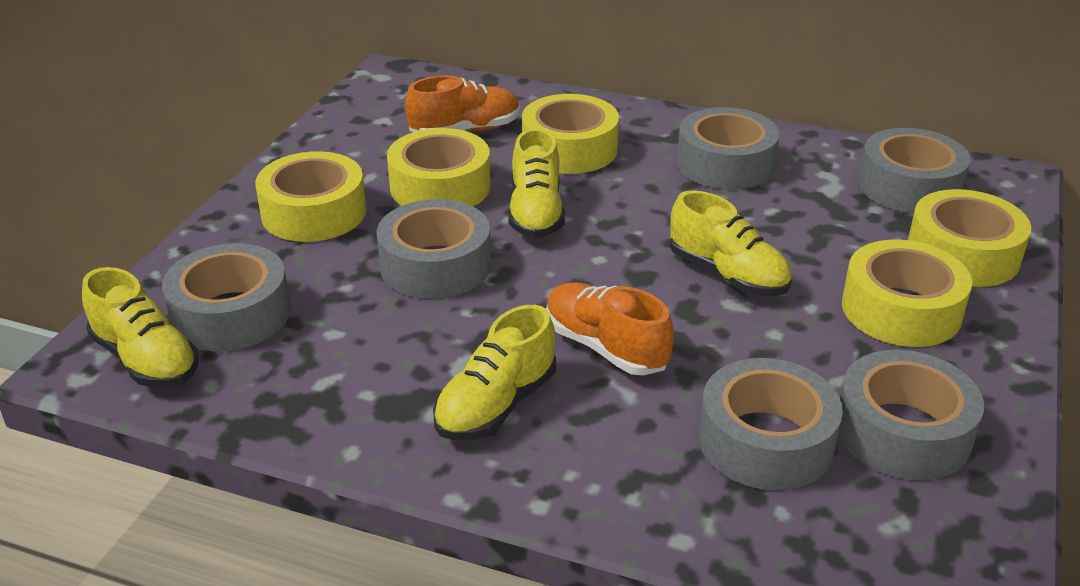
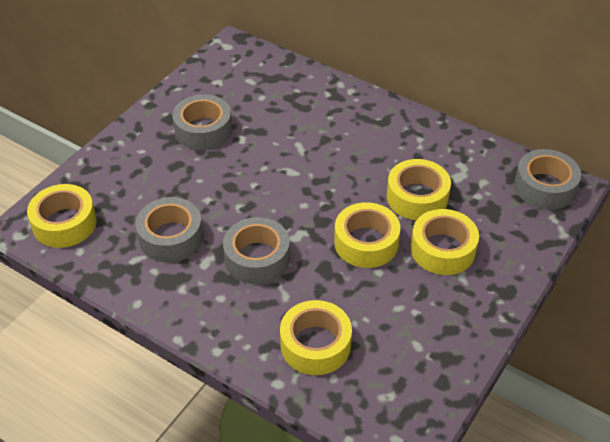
grey tape: [162,243,291,351] [377,199,491,299] [677,107,780,190] [699,358,843,490] [838,350,984,480] [858,128,971,213] = 6 -> [136,197,203,262] [172,94,232,150] [223,217,290,284] [514,149,581,210] = 4
orange shoe: [405,75,520,132] [546,282,674,376] = 2 -> none = 0
yellow shoe: [82,267,199,387] [433,305,556,440] [508,128,565,238] [670,190,792,296] = 4 -> none = 0

